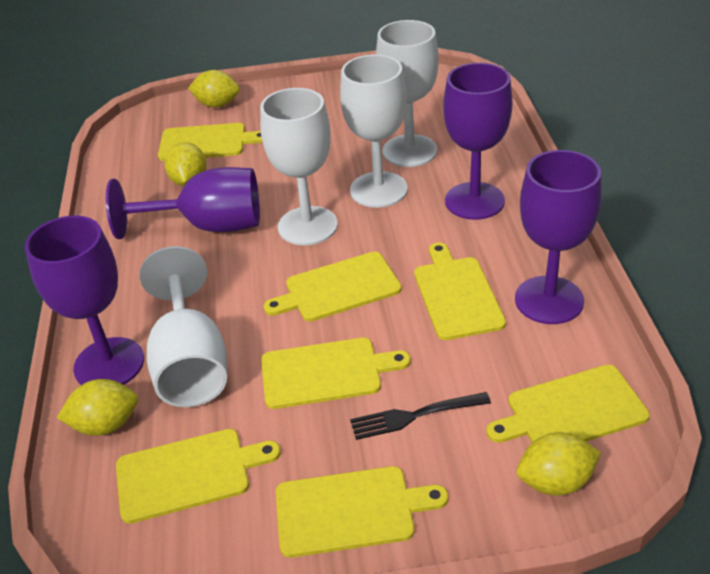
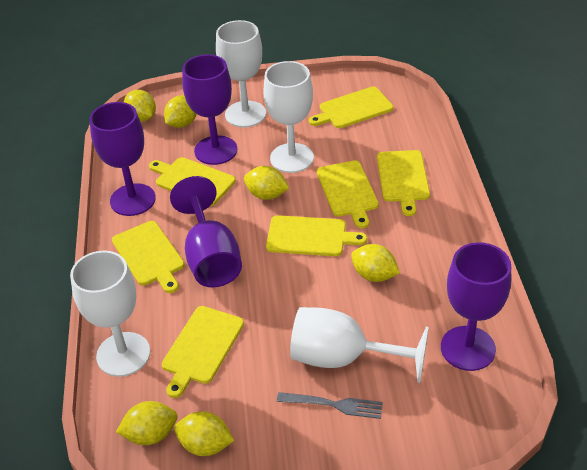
black fork: [350,392,491,440] = 1 -> none = 0
grey fork: none = 0 -> [277,392,383,419] = 1
yellow lemon: [57,379,138,436] [164,142,207,186] [188,70,240,108] [517,432,601,496] = 4 -> [116,401,178,445] [124,90,156,121] [164,95,197,128] [174,411,234,456] [244,166,289,200] [351,244,400,282] = 6

